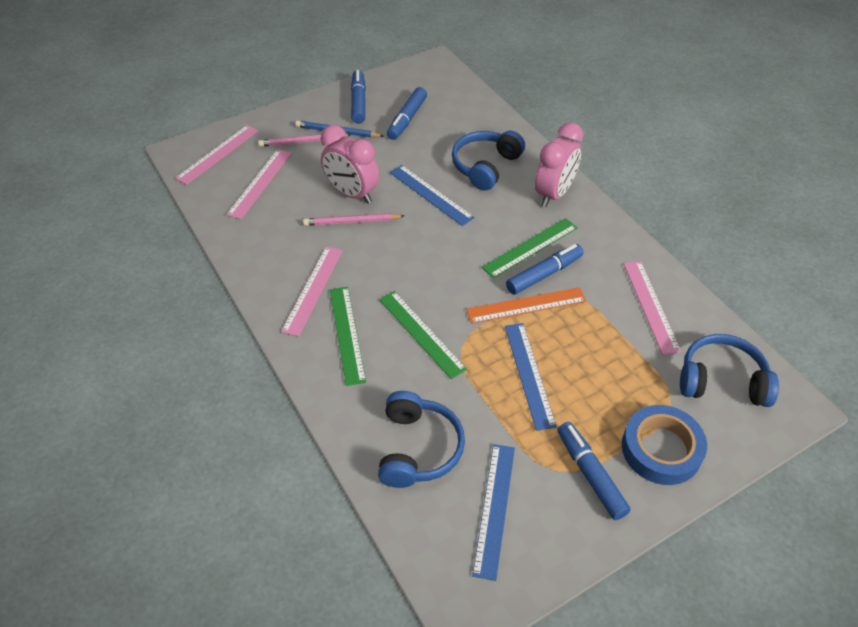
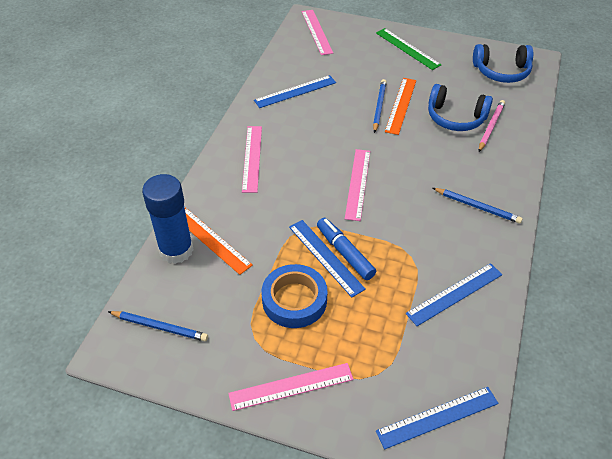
blue glue stick: none = 0 -> [142,174,194,264] = 1
blue headphones: [378,391,465,488] [452,131,525,191] [680,334,779,407] = 3 -> [428,84,493,131] [473,44,533,83] = 2
blue marker: [351,70,366,124] [387,87,427,140] [506,244,583,295] [557,422,631,520] = 4 -> [317,218,376,280] = 1
blue pencil: [295,120,383,138] = 1 -> [108,311,208,341] [373,79,387,133] [433,188,523,224] = 3
blue ruler: [390,165,474,226] [472,444,515,581] [505,323,557,431] = 3 -> [254,75,336,108] [289,220,366,298] [376,387,499,449] [406,263,502,326] = 4
green ruler: [330,287,366,386] [379,291,467,379] [482,218,577,278] = 3 -> [376,28,441,70] = 1
orange ruler: [466,287,586,324] = 1 -> [185,207,253,275] [385,78,416,135] = 2
pink clock: [321,125,379,204] [535,122,583,207] = 2 -> none = 0
pink pencil: [258,133,352,147] [303,213,404,226] = 2 -> [479,100,505,152] = 1

